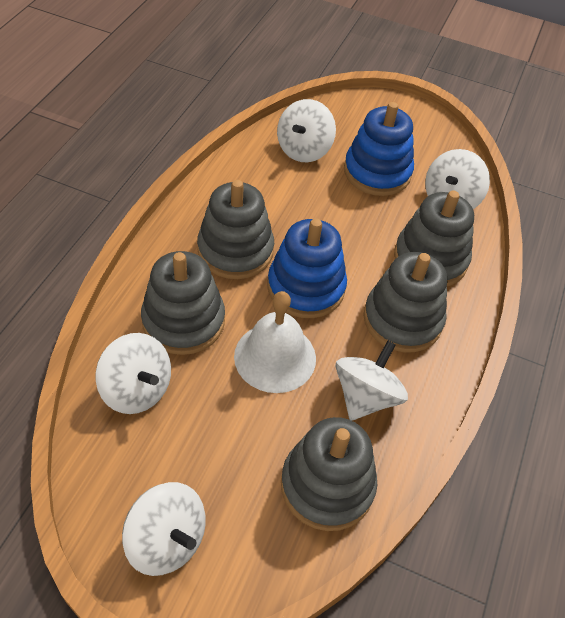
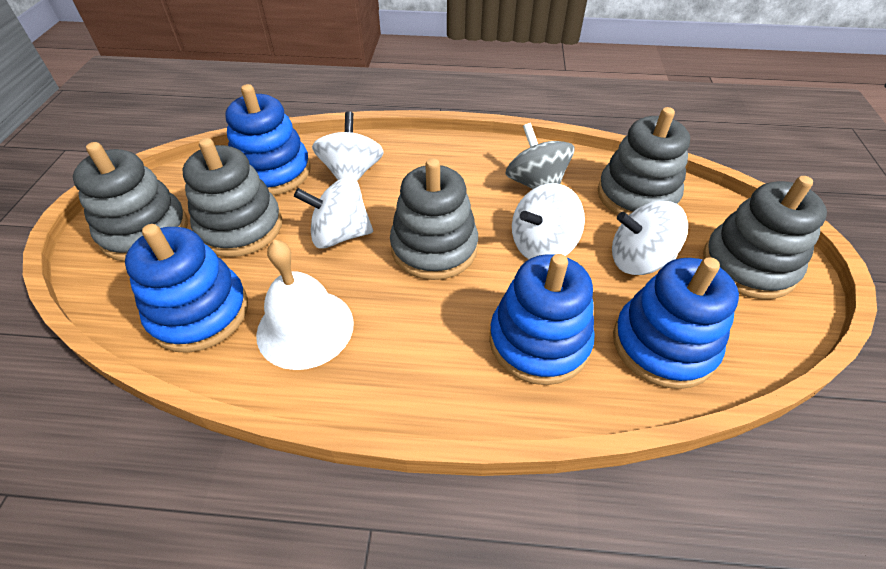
blue stacking toy: [268,218,347,318] [344,102,414,196] = 2 -> [125,224,248,353] [225,84,311,195] [489,254,595,385] [613,257,739,389] = 4
grey spinning top: none = 0 -> [505,123,575,189] = 1
white spinning top: [96,333,171,414] [122,482,206,576] [277,99,336,162] [335,340,408,421] [425,149,490,209] = 5 -> [294,177,373,249] [312,112,384,181] [512,183,585,259] [612,201,688,275] = 4

